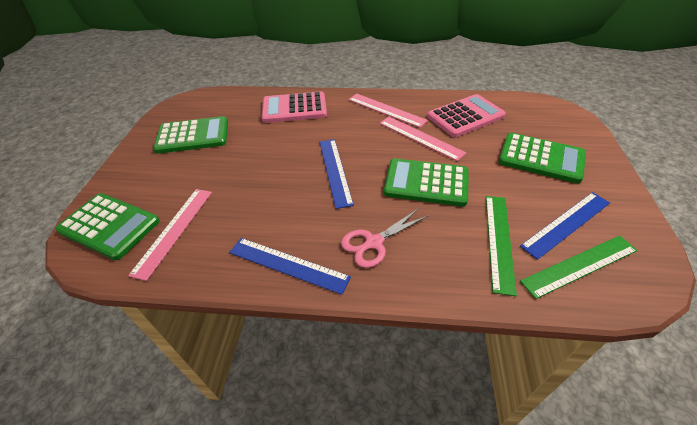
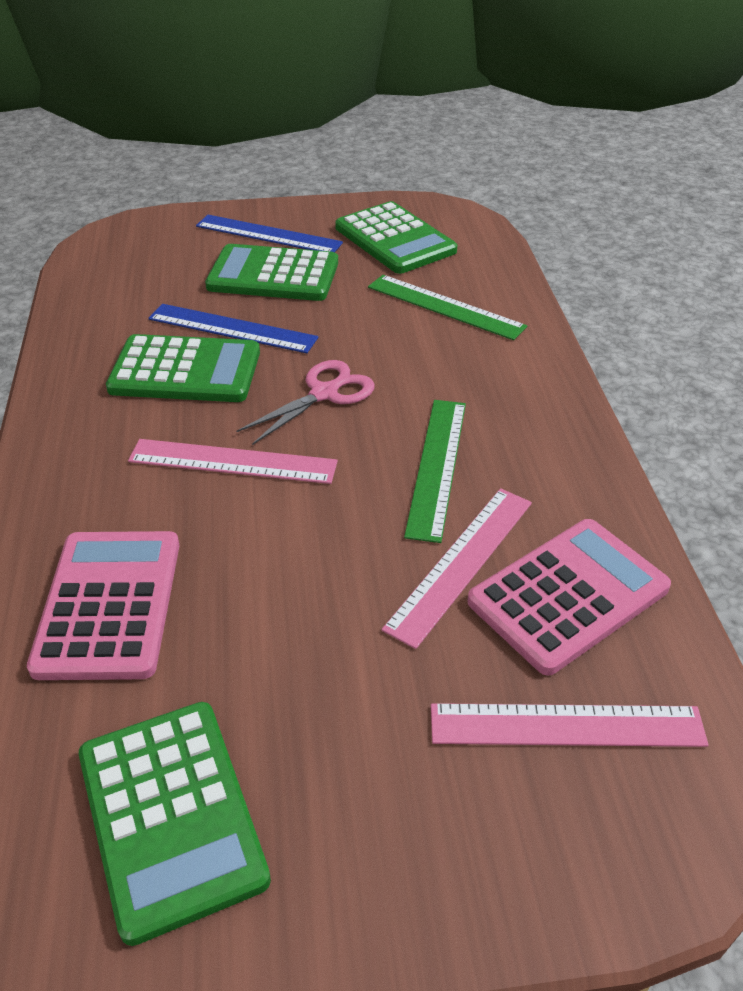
blue ruler: [229,238,351,295] [319,139,354,209] [520,192,610,260] = 3 -> [148,304,318,353] [196,215,343,252] = 2

